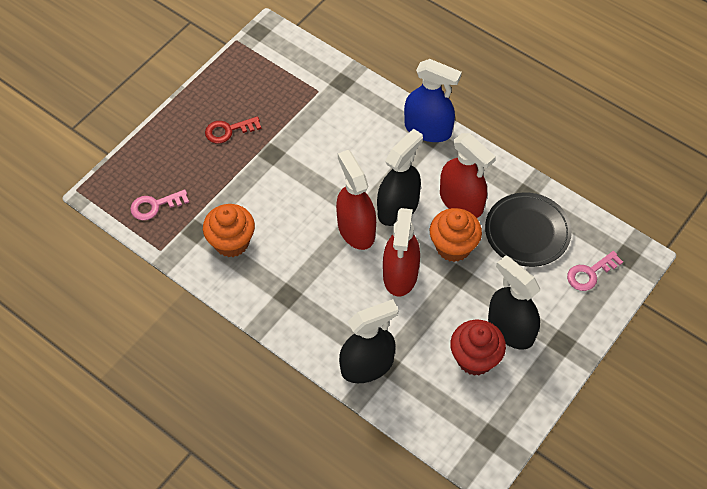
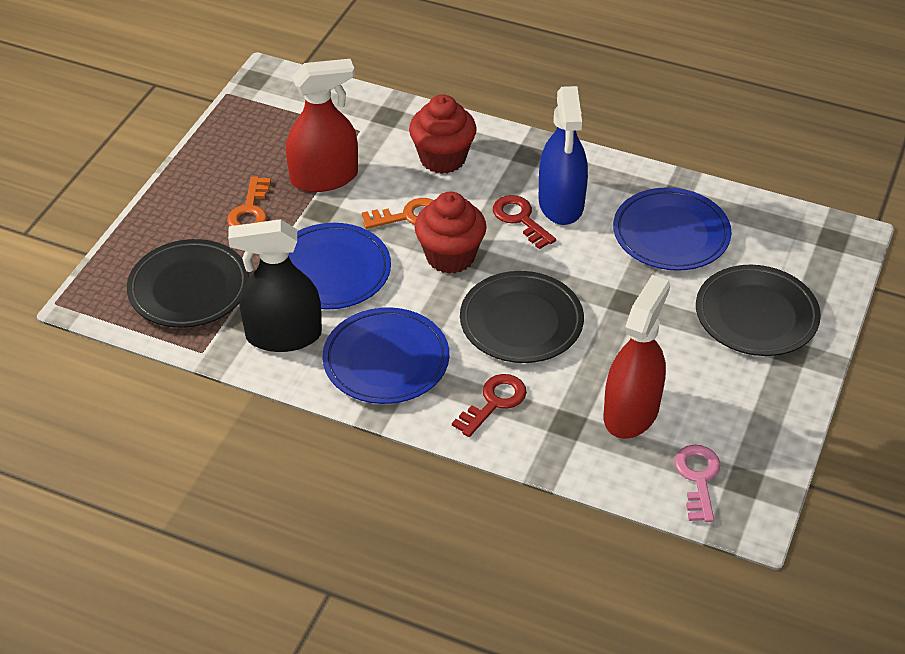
black plate: [485,192,572,267] = 1 -> [127,239,249,328] [460,271,584,363] [696,265,821,356] = 3
black spray bottle: [339,299,399,383] [377,129,423,226] [488,255,540,350] = 3 -> [228,219,322,352] = 1
blue plate: none = 0 -> [289,223,391,310] [322,307,449,404] [613,187,732,271] = 3
orange cupcake: [203,204,255,257] [430,208,482,262] = 2 -> none = 0
orange key: none = 0 -> [227,176,271,226] [362,198,433,229] = 2
pink key: [130,189,189,220] [567,251,623,291] = 2 -> [674,445,720,522] = 1
red cupcake: [450,320,506,376] = 1 -> [409,95,477,174] [415,192,486,274] = 2
red key: [205,116,261,144] = 1 -> [452,374,527,437] [493,195,556,249] = 2
red spray bottle: [336,150,376,250] [383,208,420,296] [440,133,496,218] = 3 -> [286,59,358,192] [604,275,670,439] = 2

